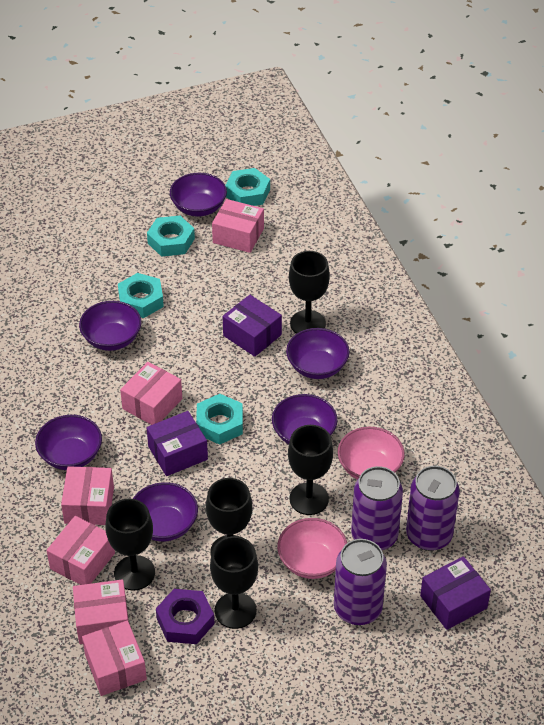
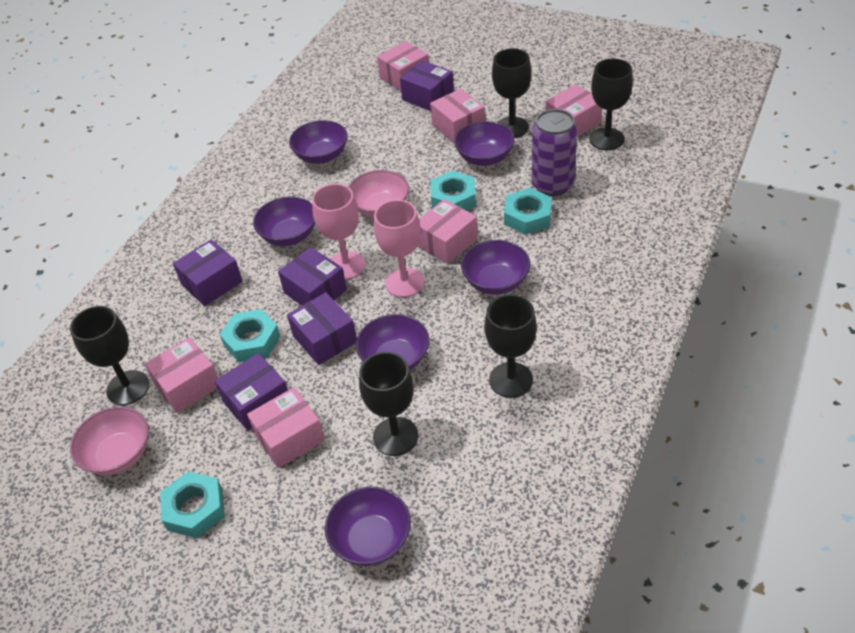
pink goblet: none = 0 -> [312,184,366,280] [374,200,424,297] = 2
purple box: [147,411,208,476] [223,295,282,357] [420,556,491,630] = 3 -> [173,239,243,306] [214,353,288,431] [278,247,347,306] [287,292,357,365] [400,60,454,111] = 5
purple can: [334,539,387,625] [351,466,403,550] [406,466,460,551] = 3 -> [532,109,577,196] = 1
purple nut: [156,589,215,644] = 1 -> none = 0

